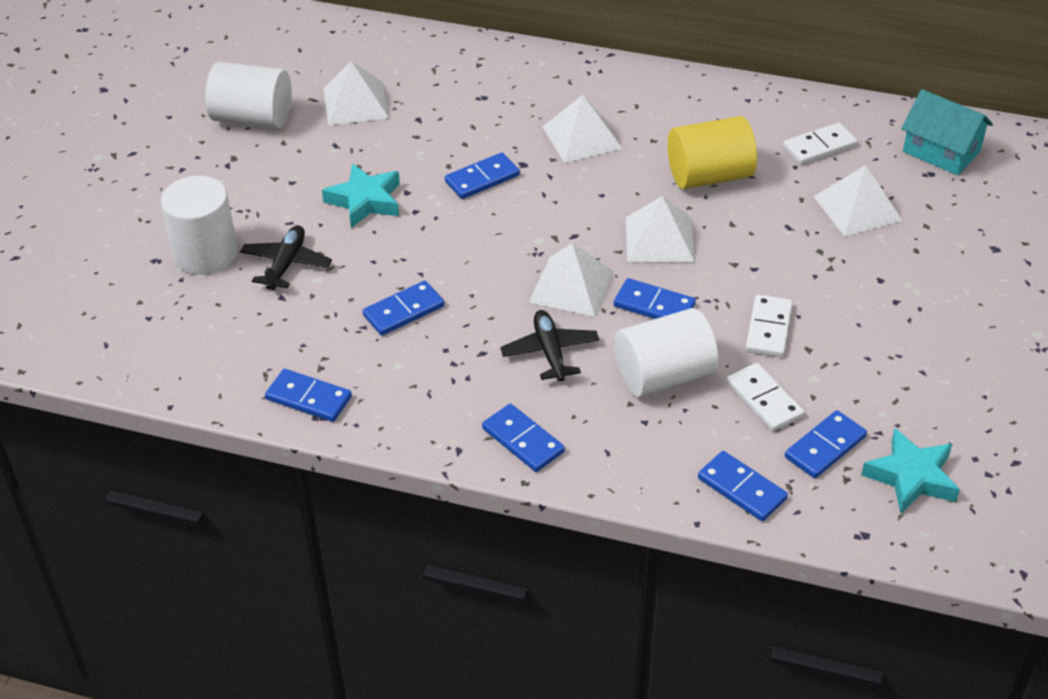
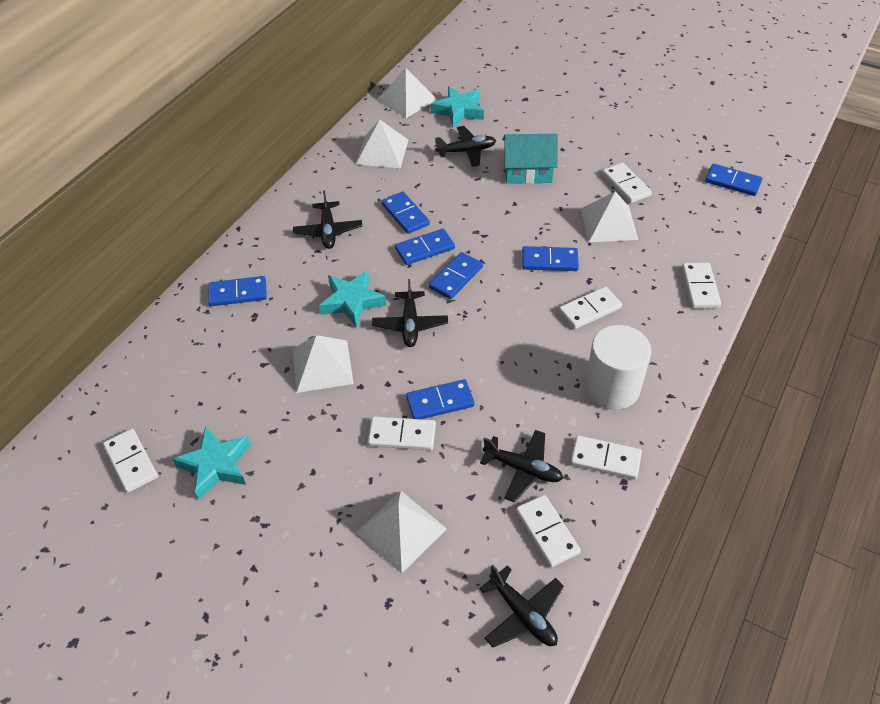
black plane: [240,225,332,290] [500,310,599,381] = 2 -> [293,190,362,249] [372,279,448,347] [435,126,496,167] [479,565,564,647] [480,430,563,503] = 5
turquoise star: [322,163,400,228] [861,428,960,514] = 2 -> [173,426,251,499] [319,270,386,328] [431,86,484,128] = 3
white cylinder: [161,176,238,275] [205,62,292,129] [614,308,718,397] = 3 -> [585,325,651,410] = 1
white domino: [726,363,804,431] [746,295,793,357] [783,122,857,165] = 3 -> [103,429,158,493] [368,416,436,450] [516,495,581,567] [559,286,622,329] [570,435,642,480] [602,163,652,203] [682,263,721,308] = 7
yellow cylinder: [668,116,757,189] = 1 -> none = 0

